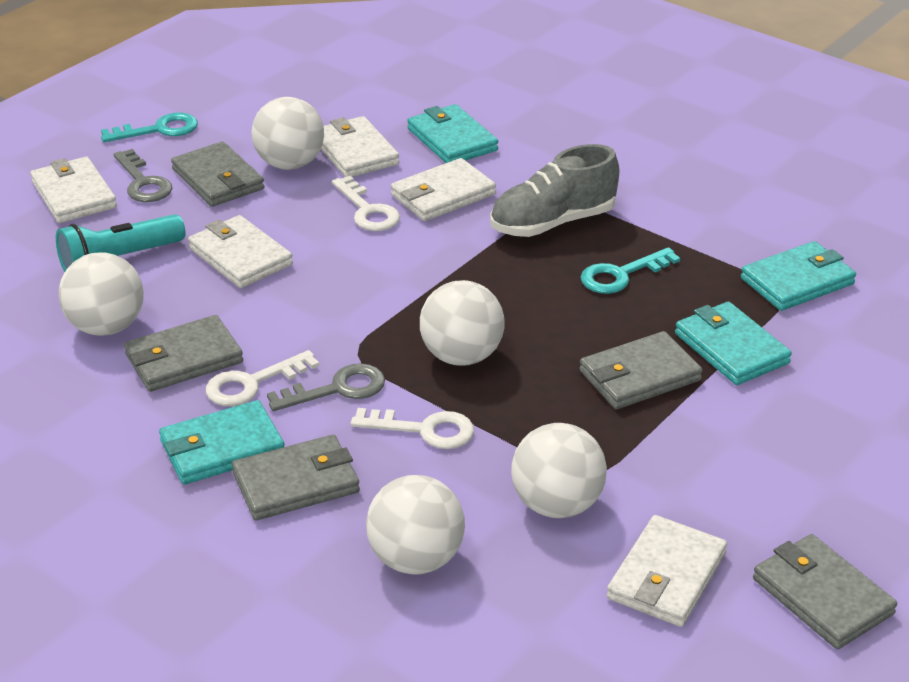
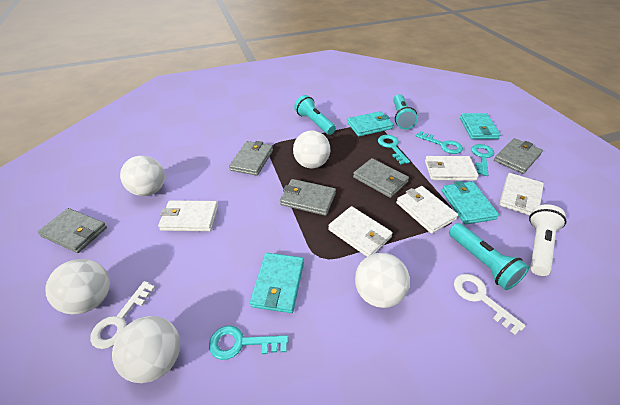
grey key: [114,149,172,202] [267,363,385,411] = 2 -> none = 0
grey shoe: [490,144,619,237] = 1 -> none = 0
turquoise flashlight: [56,214,186,272] = 1 -> [294,95,336,135] [393,94,418,130] [449,223,529,290] = 3
turquoise key: [101,113,198,142] [581,247,680,294] = 2 -> [209,326,289,360] [378,135,410,164] [416,131,463,154] [471,144,494,176] = 4
white flashlight: none = 0 -> [529,204,566,276] = 1
white key: [206,350,319,406] [332,176,400,231] [351,408,474,449] = 3 -> [90,281,155,349] [454,274,525,334] = 2

